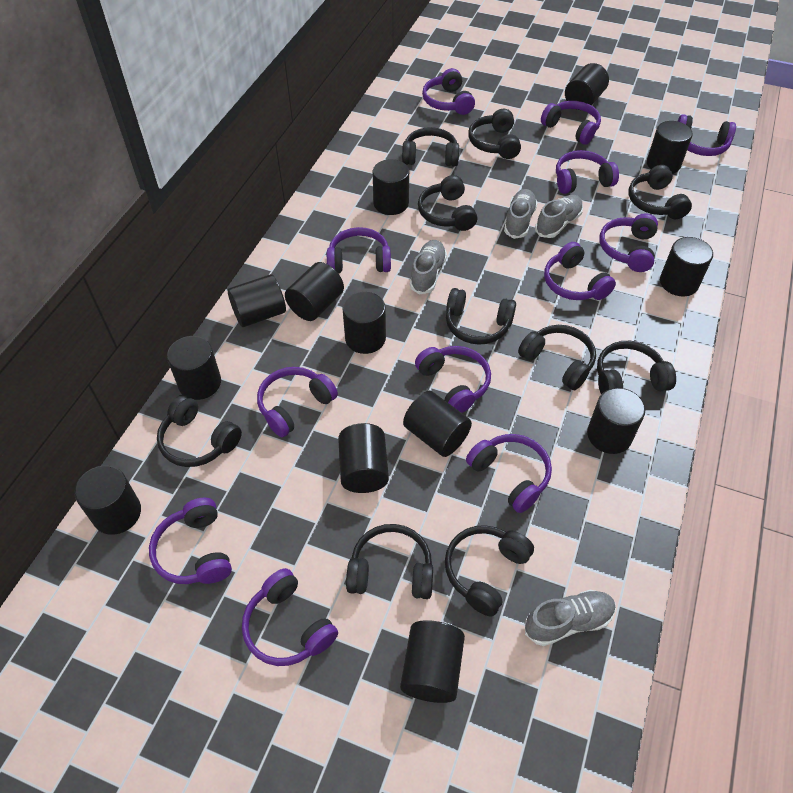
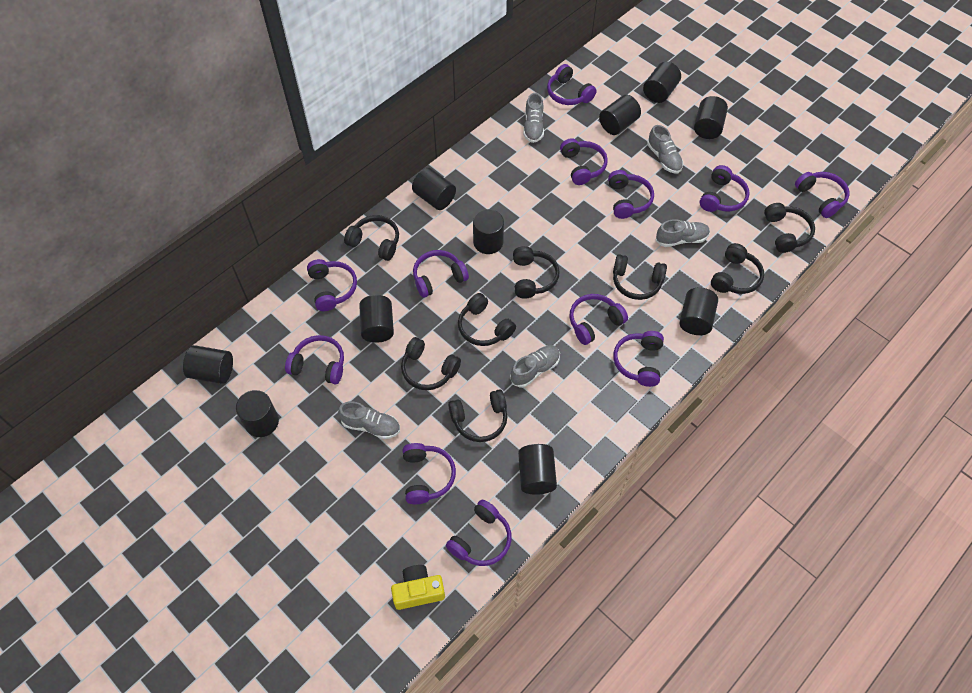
black cylinder: [74,465,141,535] [167,336,221,400] [228,274,286,327] [285,262,344,321] [338,423,389,493] [342,292,386,354] [373,159,409,215] [400,620,465,703] [403,391,472,457] [565,63,609,110] [587,388,645,454] [647,121,693,174] [660,237,713,296] = 13 -> [183,345,233,384] [236,390,279,437] [359,295,394,343] [412,168,456,210] [473,209,504,254] [518,444,557,495] [599,95,641,135] [643,62,681,103] [680,288,718,335] [694,96,728,139] = 10
black headphones: [157,395,242,467] [346,524,433,599] [402,127,459,167] [418,175,477,231] [445,525,534,617] [446,288,516,345] [468,109,521,159] [518,325,596,390] [597,341,676,394] [629,165,692,219] = 10 -> [344,215,399,261] [401,337,461,390] [448,389,507,442] [458,293,516,346] [513,246,560,299] [613,254,667,300] [711,243,764,294] [764,203,815,253] = 8
grey shoe: [410,240,447,294] [504,189,538,239] [525,590,616,646] [535,195,583,238] = 4 -> [338,401,400,439] [510,345,560,388] [523,93,544,143] [647,125,683,173] [656,219,710,247] = 5
yellow camera: none = 0 -> [391,565,445,610] = 1

